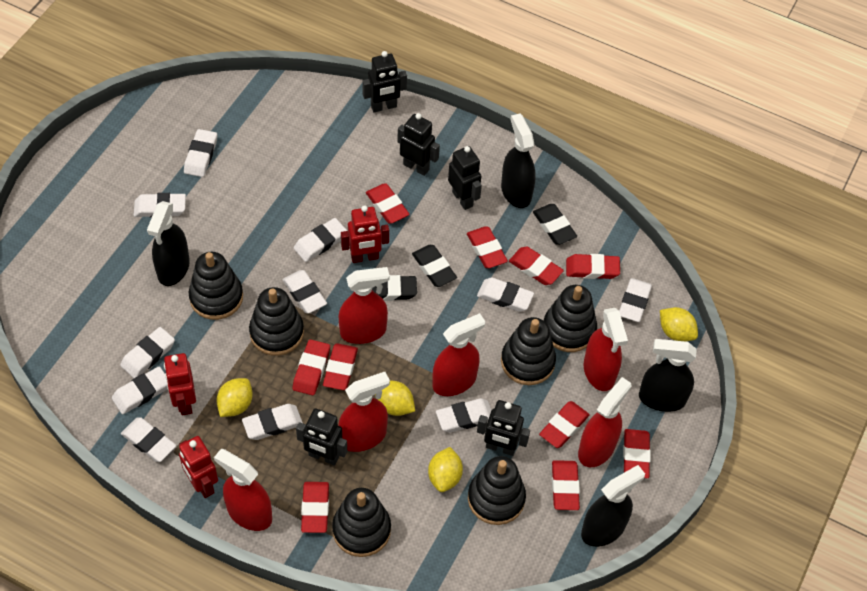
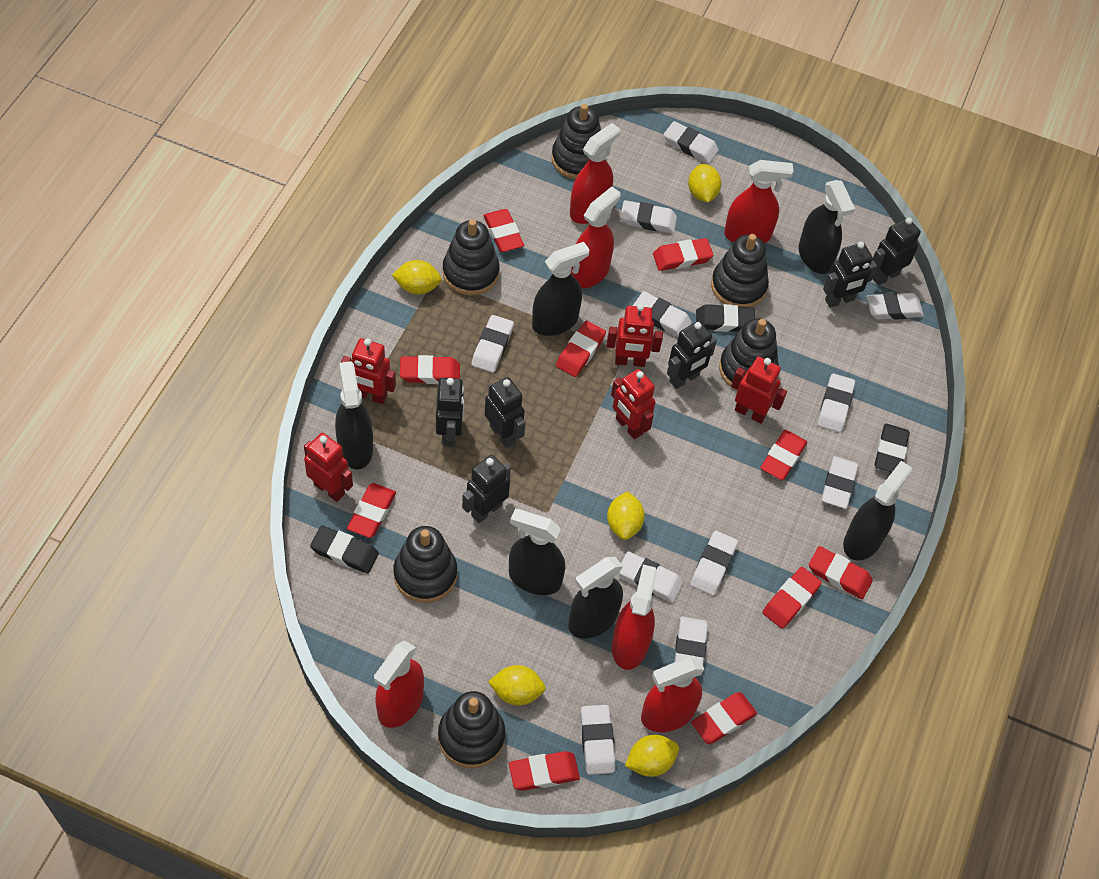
black robot: [296,408,347,466] [363,51,407,112] [397,113,440,176] [448,146,482,210] [477,400,530,456] = 5 -> [436,378,464,447] [462,455,511,523] [485,377,526,448] [667,321,717,389] [823,242,877,308] [872,217,921,286] = 6
black spray bottle: [147,201,190,286] [501,113,536,208] [581,465,645,547] [639,339,697,412] = 4 -> [335,361,373,469] [509,509,565,595] [532,242,589,336] [568,557,623,638] [799,180,855,274] [843,461,912,560] = 6
red robot: [164,353,196,415] [179,436,218,498] [341,205,389,263] = 3 -> [304,433,353,502] [341,338,396,404] [607,304,663,367] [611,369,656,439] [731,356,787,424] = 5
yellow lemon: [216,378,253,417] [375,381,415,416] [428,447,463,492] [660,307,698,342] = 4 -> [392,260,442,295] [488,665,546,706] [607,491,645,540] [625,735,679,777] [688,164,721,202] = 5

